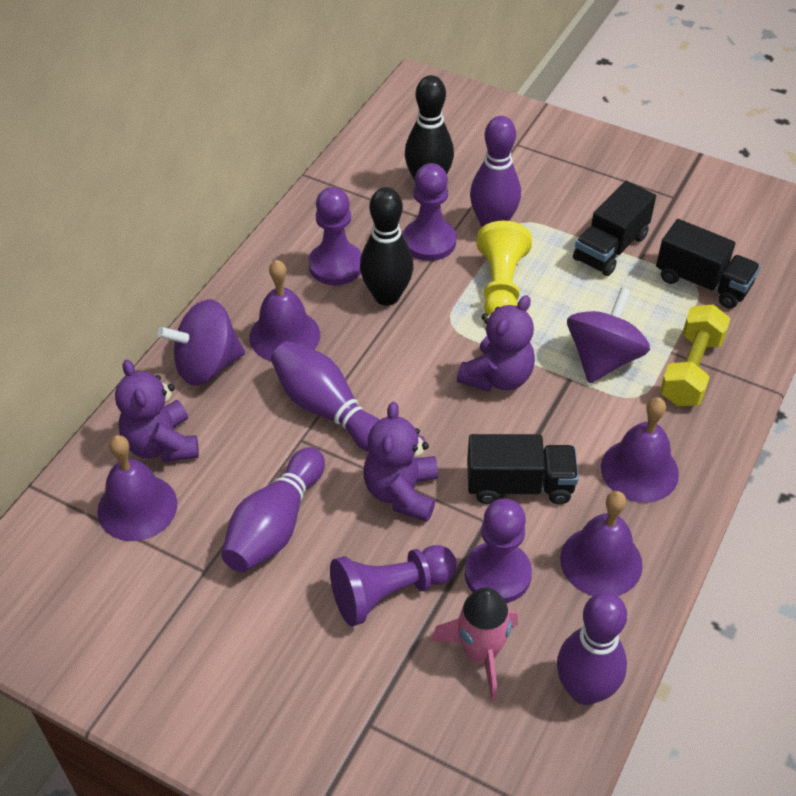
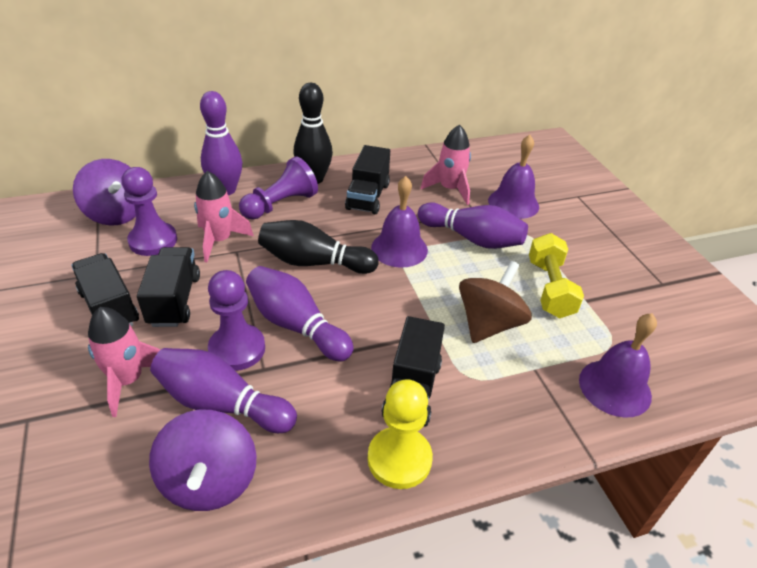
black truck: [467,434,579,504] [573,181,656,276] [656,219,760,309] = 3 -> [71,253,139,326] [137,247,200,327] [345,145,390,214] [382,316,445,427] = 4
brown spinning top: none = 0 -> [459,261,532,343] = 1
pink rocket: [431,587,518,701] = 1 -> [88,307,161,417] [194,171,254,262] [421,124,471,205] = 3
purple bell: [97,435,177,541] [249,260,320,361] [560,491,643,596] [601,397,679,503] = 4 -> [371,176,428,268] [488,135,539,219] [579,313,657,418] = 3
purple pawn: [309,187,362,285] [330,545,457,626] [403,163,456,261] [465,499,532,603] = 4 -> [121,167,177,256] [208,270,265,371] [239,156,318,220] = 3
purple teddy bear: [115,360,199,462] [364,402,438,522] [457,295,535,392] = 3 -> none = 0

